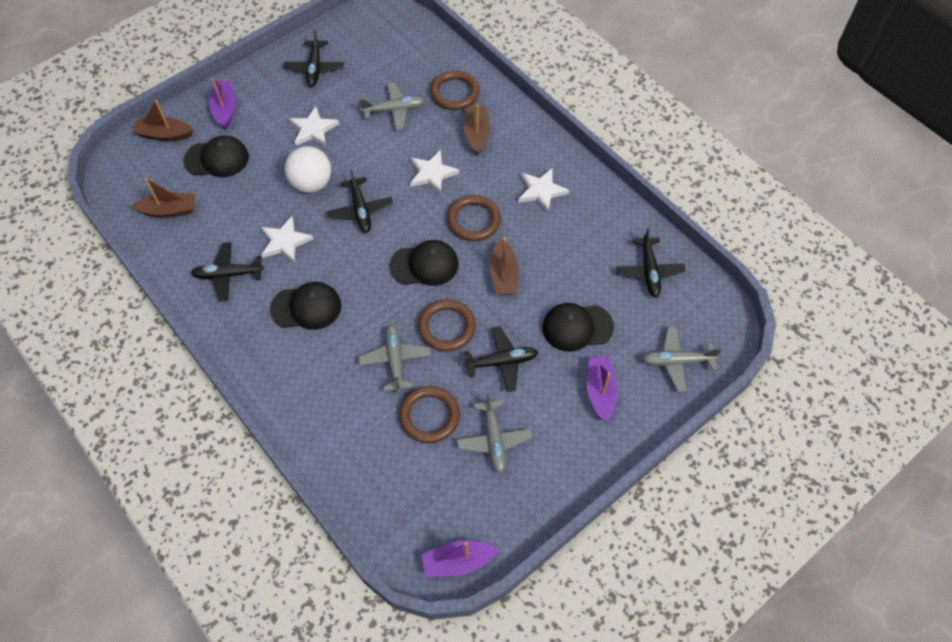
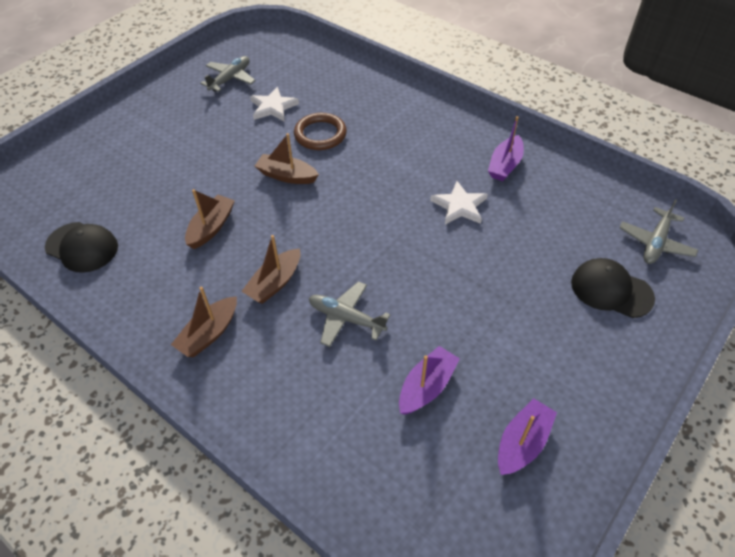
black cap: [183,135,249,177] [270,282,341,330] [390,240,459,286] [542,303,614,352] = 4 -> [45,222,118,273] [571,258,655,318] = 2
black plane: [191,242,264,302] [284,30,344,87] [327,169,393,233] [464,327,538,392] [616,228,686,297] = 5 -> none = 0
brown ring: [399,386,460,443] [418,299,476,352] [430,70,480,110] [447,195,501,241] = 4 -> [294,113,347,150] = 1
grey plane: [358,325,431,393] [359,82,425,130] [457,393,533,473] [642,326,721,392] = 4 -> [200,56,256,92] [309,281,390,347] [619,199,698,264] = 3
white ball: [285,146,331,193] = 1 -> none = 0
white star: [261,216,313,263] [289,106,339,146] [410,150,459,194] [518,168,569,213] = 4 -> [250,87,299,121] [430,181,488,225] = 2

